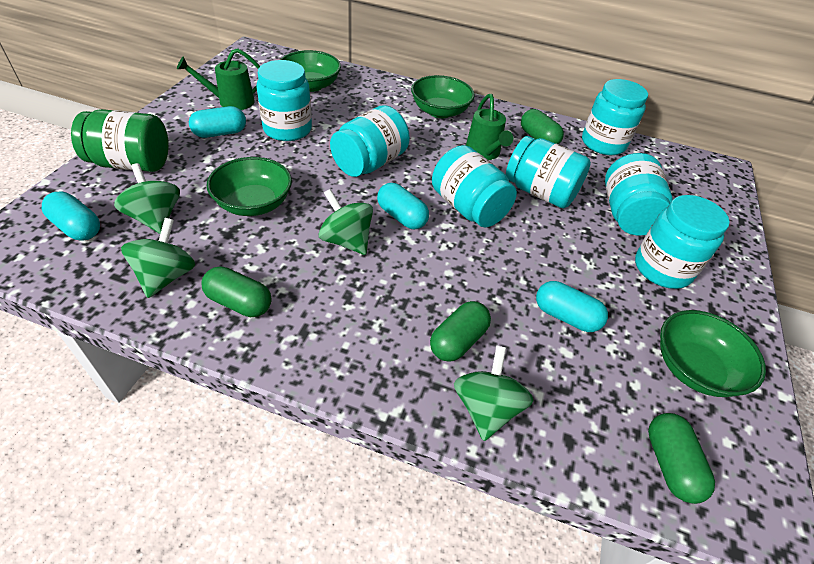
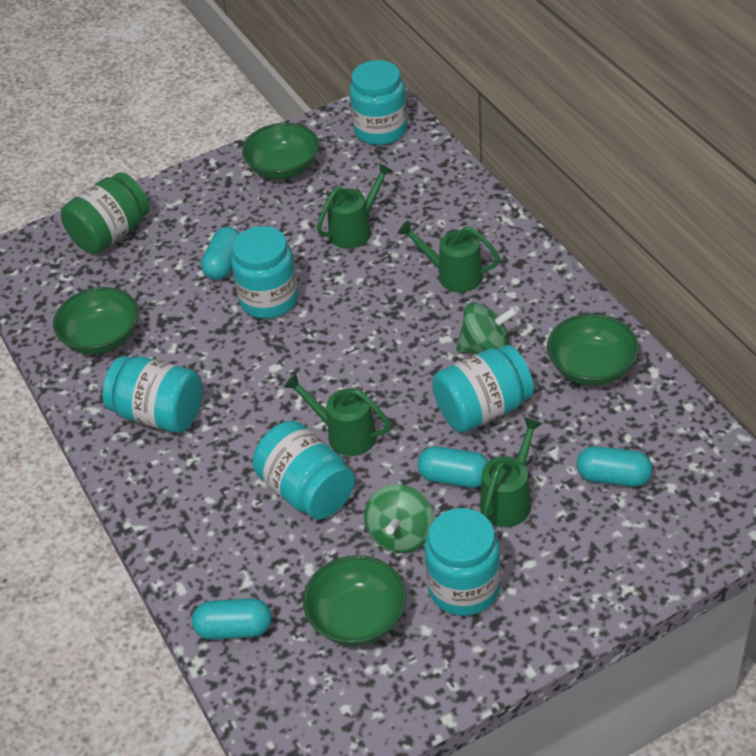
green capsule: [201,267,272,317] [430,301,491,362] [521,109,564,144] [648,413,715,504] = 4 -> none = 0
green spinning top: [114,163,180,234] [121,218,195,298] [319,189,373,255] [454,346,534,441] = 4 -> [364,484,434,553] [456,302,518,354] = 2
green watering can: [177,48,260,110] [466,94,513,160] = 2 -> [284,373,391,456] [316,163,393,249] [398,220,500,292] [480,417,543,527] = 4
turquoise jar: [256,60,312,141] [330,105,410,177] [432,145,517,228] [506,136,591,208] [582,79,648,155] [605,153,673,236] [635,195,730,289] = 7 -> [102,356,203,433] [231,226,299,319] [253,421,355,520] [350,60,407,145] [425,508,501,616] [432,345,534,433] = 6

